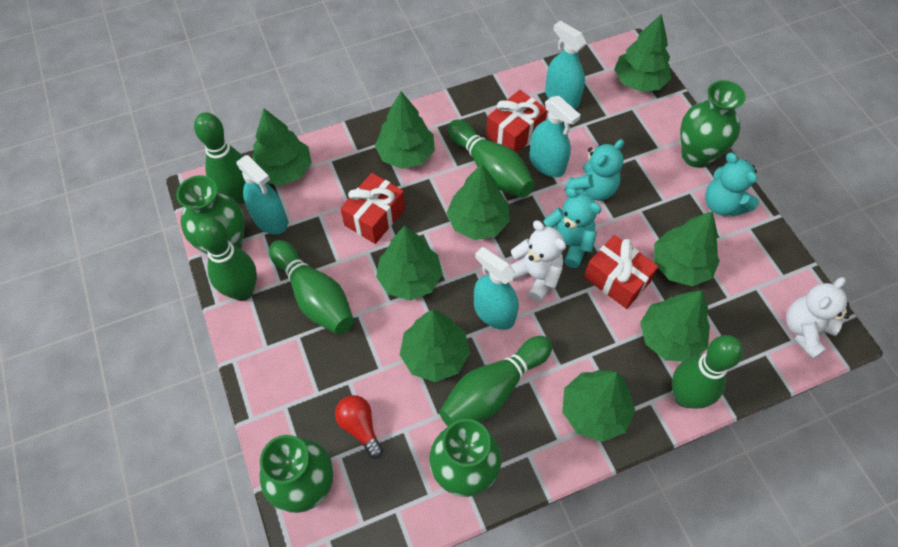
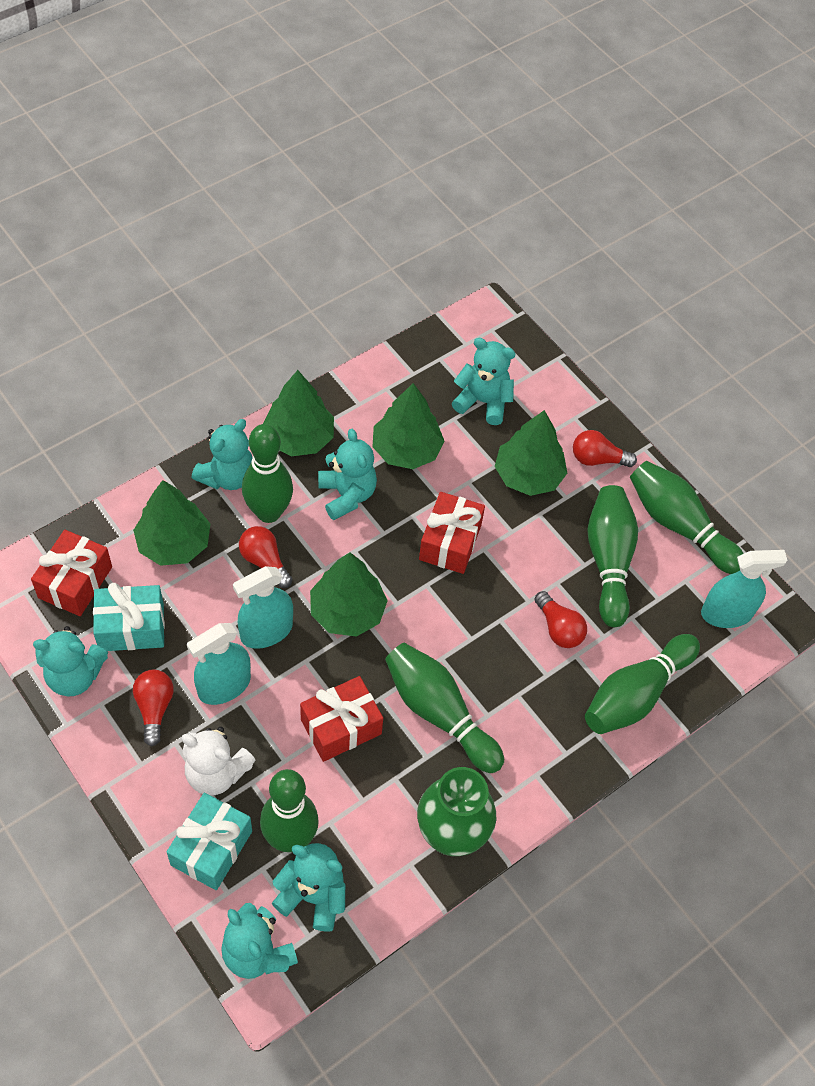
green tree: [252,109,312,186] [375,92,435,169] [376,226,443,300] [400,310,470,382] [447,164,510,240] [562,370,635,442] [614,14,671,92] [640,290,710,361] [654,211,720,286] = 9 -> [133,480,210,566] [263,370,334,456] [310,552,388,637] [372,383,444,469] [495,410,567,496] = 5
green vase: [176,175,245,254] [260,435,333,513] [429,419,502,497] [680,80,746,168] = 4 -> [417,767,496,856] = 1
red light bulb: [335,395,383,459] = 1 -> [133,670,174,746] [239,526,292,588] [534,591,587,648] [573,430,637,467] = 4
turquoise gift: none = 0 -> [93,583,165,651] [167,792,252,890] = 2
turquoise spray bottle: [237,155,288,235] [474,247,519,330] [529,96,581,177] [545,21,586,109] = 4 -> [187,623,251,705] [233,566,293,649] [701,550,787,628] = 3
turquoise teddy bear: [543,188,602,268] [564,139,624,201] [705,152,759,216] = 3 -> [33,626,108,696] [192,419,253,490] [221,903,298,979] [272,843,345,932] [318,429,377,520] [452,338,516,425] = 6
white teddy bear: [511,220,566,302] [786,277,850,359] = 2 -> [181,727,256,795] = 1

